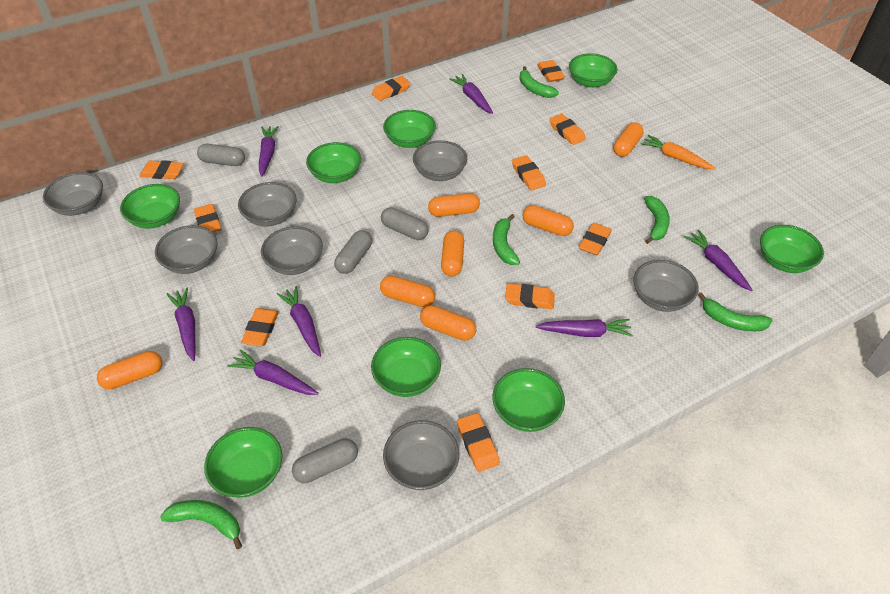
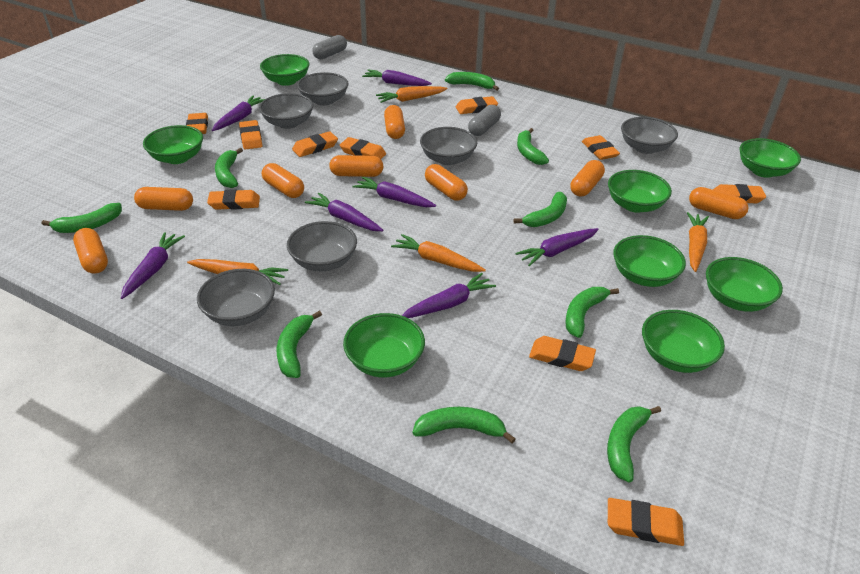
green banana: [160,500,242,549] [493,214,520,265] [519,66,559,98] [644,196,670,244] [698,292,773,331] = 5 -> [42,203,122,233] [215,148,243,188] [277,311,322,378] [413,407,516,444] [445,72,499,91] [513,192,567,227] [517,128,549,165] [565,287,619,338] [607,406,661,483] = 9
grey bowl: [43,172,103,216] [155,225,218,274] [238,182,297,227] [261,226,323,275] [383,420,459,490] [413,140,467,181] [633,260,699,312] = 7 -> [197,269,275,326] [259,93,313,129] [287,221,357,271] [297,72,348,106] [420,127,477,165] [621,117,678,154] = 6
grey capsule: [197,144,245,166] [292,438,358,483] [334,230,372,274] [381,207,429,240] = 4 -> [312,35,347,59] [468,105,501,136] = 2
orange capsule: [97,351,162,390] [380,276,435,307] [420,305,476,341] [428,193,480,217] [441,231,464,277] [523,205,574,236] [613,122,644,157] = 7 -> [73,228,108,274] [134,187,193,211] [262,163,304,198] [329,155,383,177] [384,105,405,139] [425,164,468,201] [570,160,605,196] [689,187,748,219] = 8
orange carrot: [640,135,716,169] = 1 -> [187,259,288,285] [376,86,447,103] [391,234,486,272] [687,212,709,272] = 4

